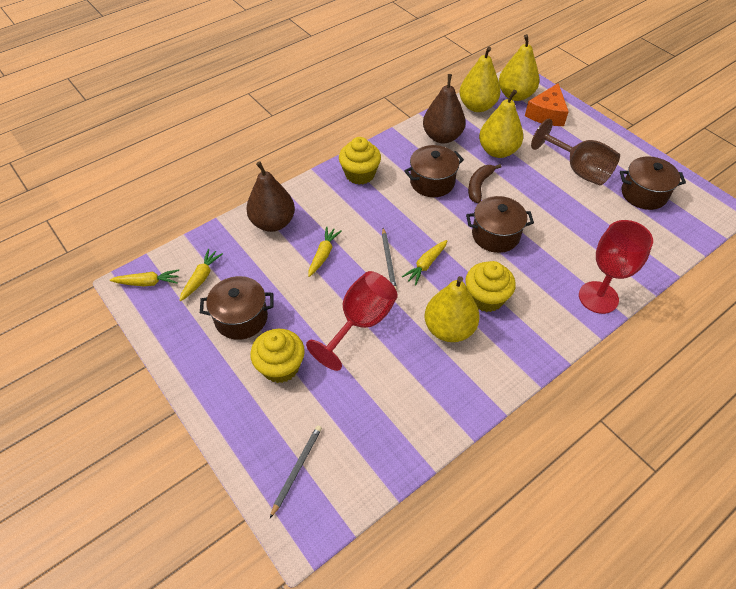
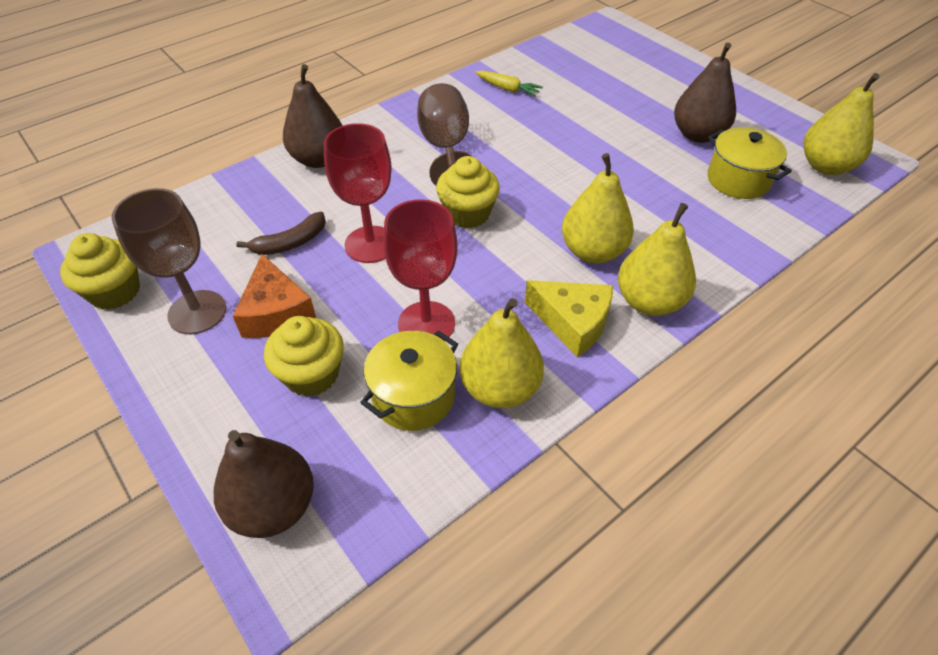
brown goblet: [531,119,620,185] = 1 -> [112,188,226,335] [417,83,471,186] = 2
brown pear: [246,161,295,232] [423,74,466,143] = 2 -> [214,430,314,538] [283,64,343,168] [674,43,736,143] = 3
brown pot: [200,276,274,340] [404,145,464,197] [466,196,534,253] [620,156,686,210] = 4 -> none = 0
grey pencil: [270,425,322,518] [382,228,397,291] = 2 -> none = 0
yellow carrot: [110,270,179,286] [179,249,223,301] [308,227,342,277] [402,240,447,285] = 4 -> [475,71,543,97] = 1
yellow cheese: none = 0 -> [525,280,613,357] = 1
yellow pot: none = 0 -> [360,331,458,431] [707,127,792,199] = 2

